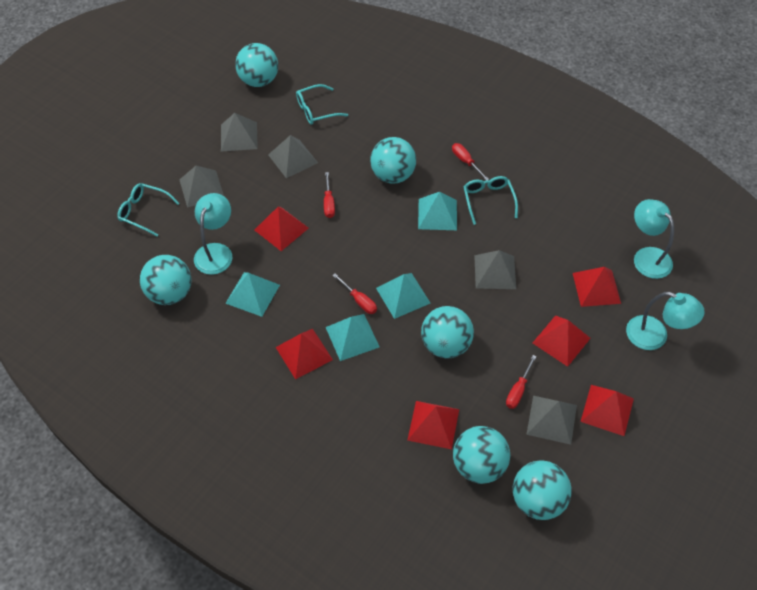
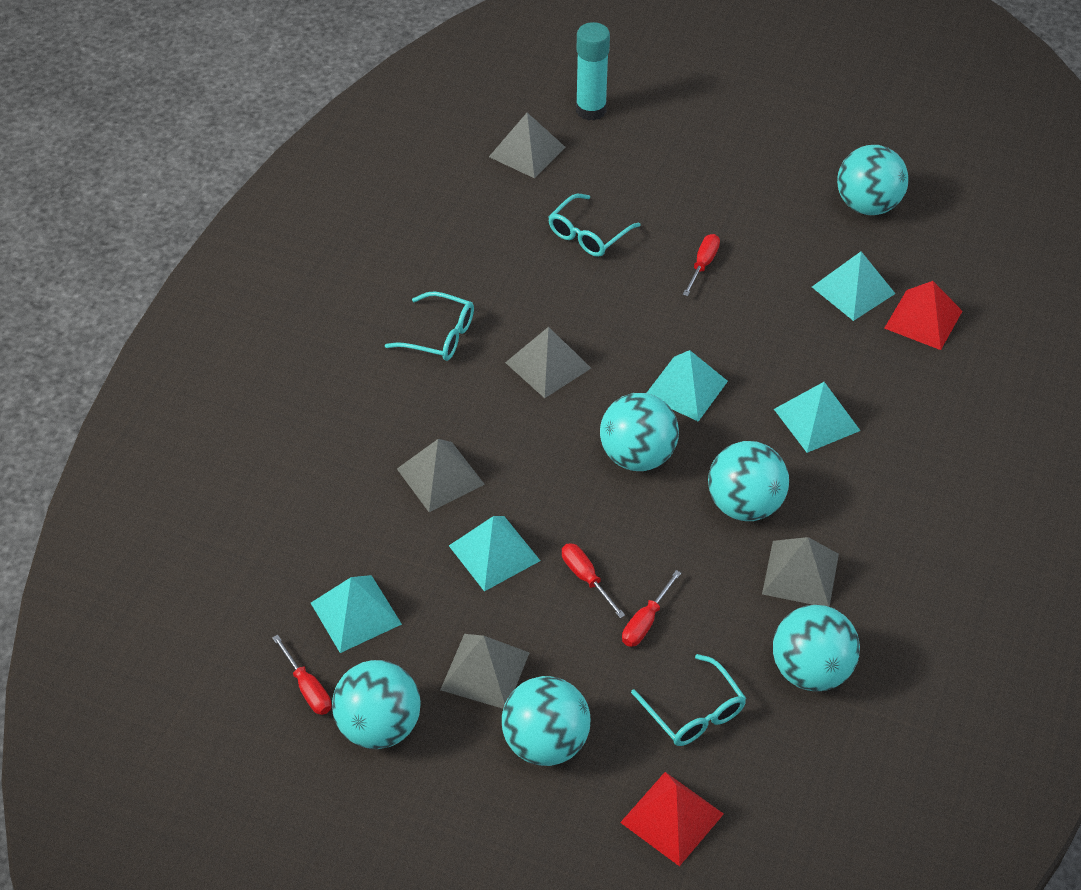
red pyramid: [255,206,309,251] [276,329,333,379] [408,401,459,450] [533,315,591,367] [573,267,621,307] [581,385,634,436] = 6 -> [620,772,724,866] [884,281,962,350] = 2
turquoise glue stick: none = 0 -> [576,22,610,121] = 1
turquoise lamp: [194,193,232,275] [626,292,705,350] [634,199,674,279] = 3 -> none = 0
turquoise pyramid: [225,272,280,317] [326,314,379,361] [376,273,430,319] [418,192,457,230] = 4 -> [311,575,402,653] [449,516,540,591] [647,350,728,422] [774,382,861,453] [812,252,896,321] = 5

